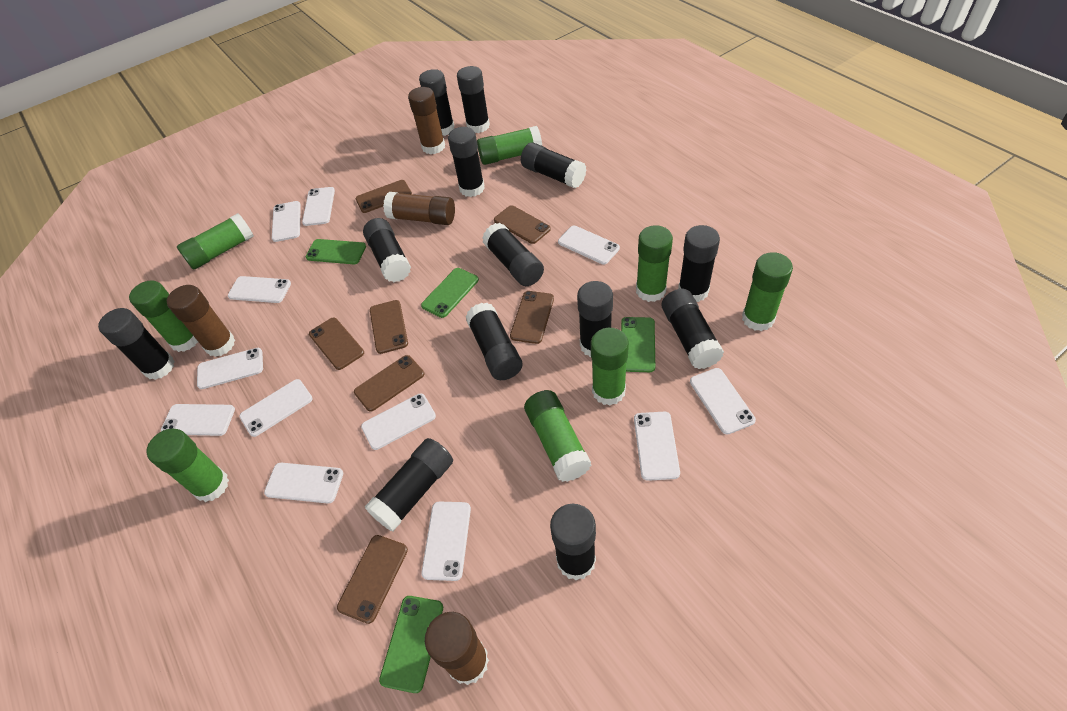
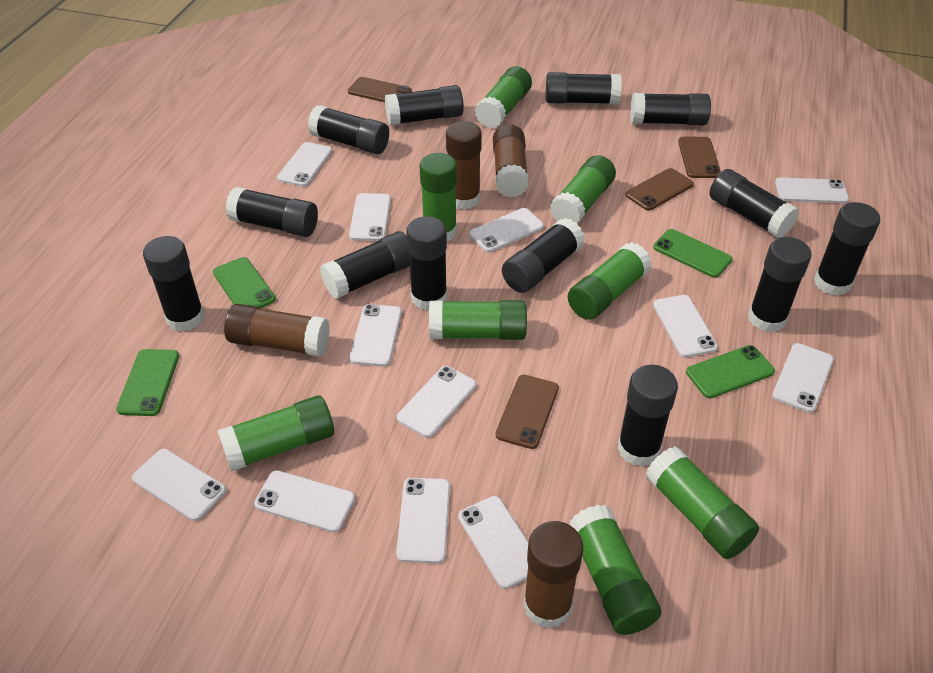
brown phone: [309,317,364,370] [337,535,408,624] [354,355,424,412] [356,180,412,213] [370,300,408,354] [494,205,551,244] [510,291,554,344] = 7 -> [348,77,412,102] [496,375,559,449] [626,168,694,211] [678,137,721,178] = 4

